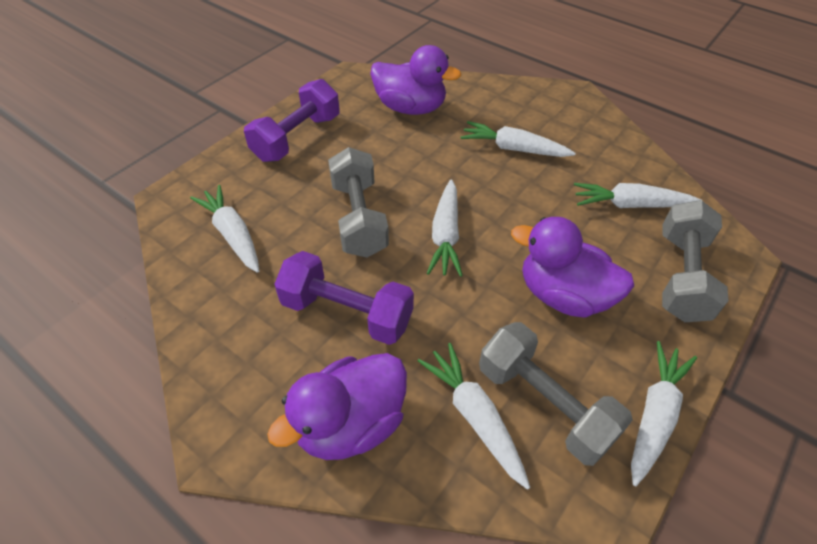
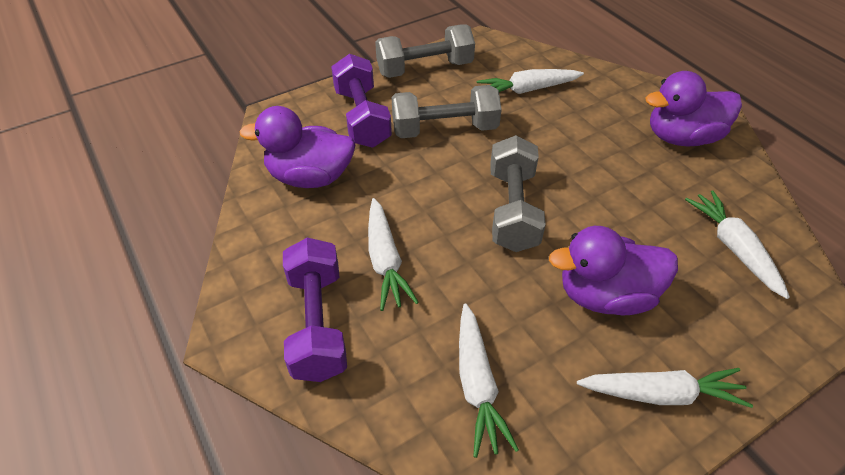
white carrot: [190,185,259,273] [418,343,530,490] [427,180,463,277] [460,121,576,157] [574,183,702,208] [631,341,697,486] = 6 -> [368,198,419,311] [459,303,519,458] [477,69,584,94] [577,368,753,408] [685,190,790,299] = 5

